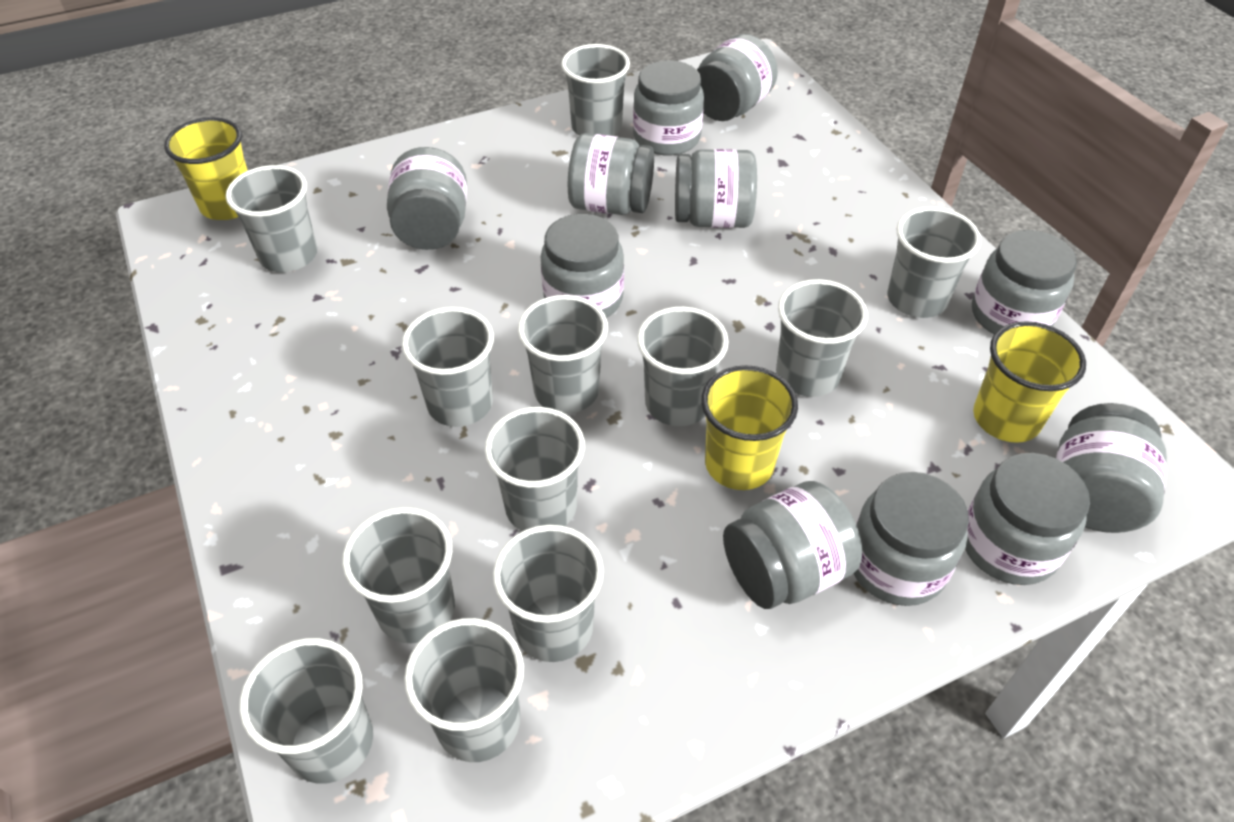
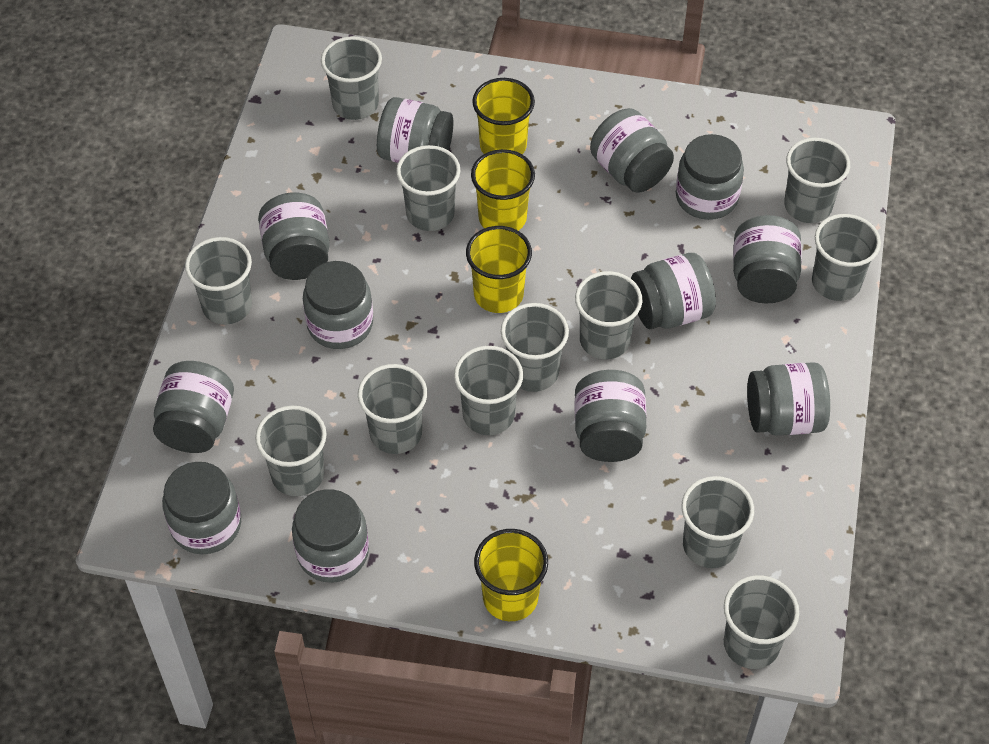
grey jar: [387,147,467,250] [541,214,624,318] [568,133,654,215] [633,60,704,155] [675,149,757,228] [697,34,778,121] [723,481,862,609] [853,472,969,606] [965,453,1090,585] [972,230,1077,334] [1056,403,1167,533] = 11 -> [153,361,234,453] [162,462,241,554] [258,192,330,280] [292,489,369,583] [303,261,373,349] [377,97,453,163] [575,370,646,462] [590,108,674,193] [631,253,716,329] [676,134,744,220] [733,215,802,304] [747,362,830,436] = 12
yellow cup: [164,117,248,220] [701,365,798,490] [973,321,1086,443] = 3 -> [466,226,532,313] [471,149,535,231] [472,78,535,154] [474,529,548,621] = 4

